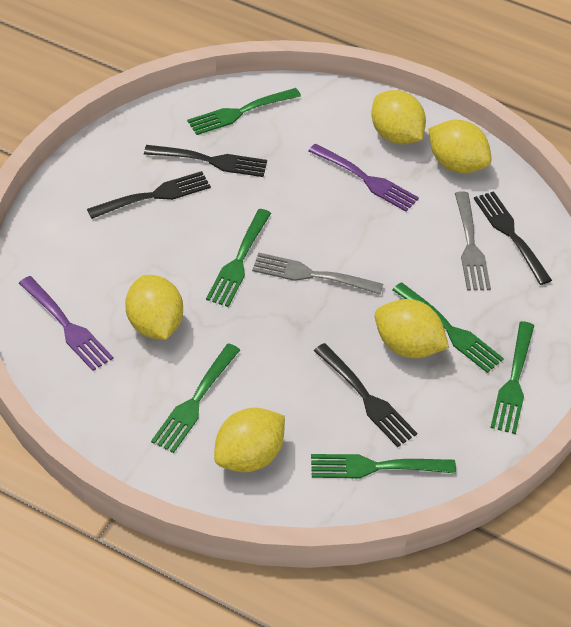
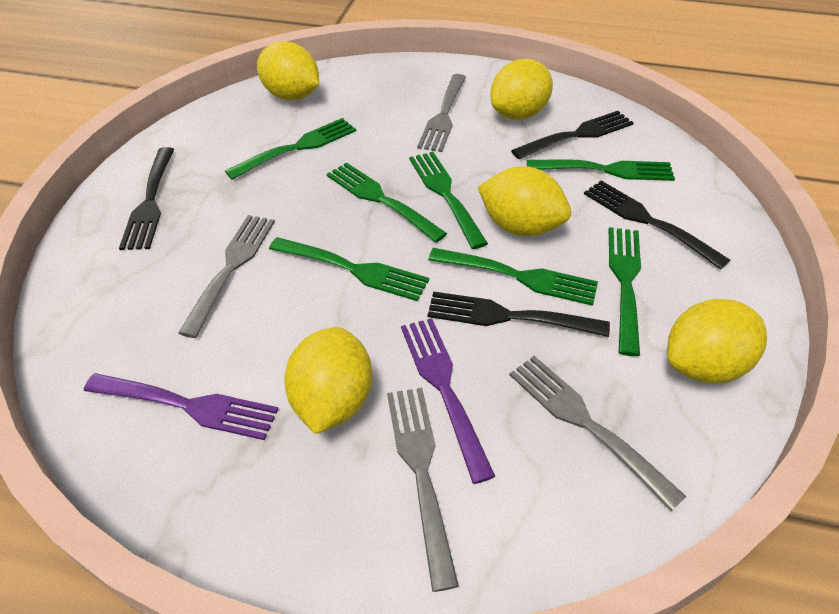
green fork: [151,343,240,453] [187,88,301,135] [206,209,271,307] [311,454,456,478] [392,282,504,373] [490,321,534,434] = 6 -> [225,118,356,180] [269,237,429,301] [327,162,447,243] [409,152,488,249] [428,248,598,306] [527,159,675,181] [609,227,641,356] = 7
grey fork: [252,252,383,295] [455,191,491,290] = 2 -> [178,215,275,338] [387,388,459,592] [417,74,466,152] [509,356,687,511] = 4

